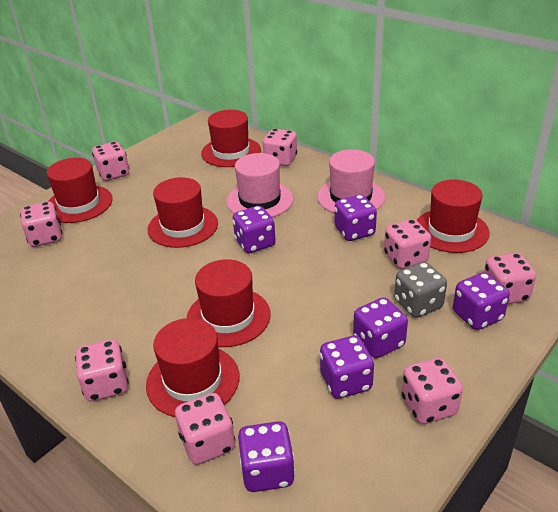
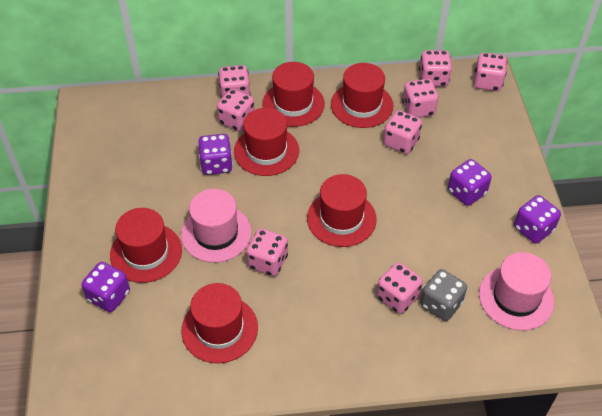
purple dice: [233,206,276,253] [238,421,295,492] [320,335,374,399] [335,195,377,241] [353,297,408,358] [453,272,510,330] = 6 -> [81,262,130,312] [198,134,233,175] [448,159,492,206] [514,195,561,244] = 4

